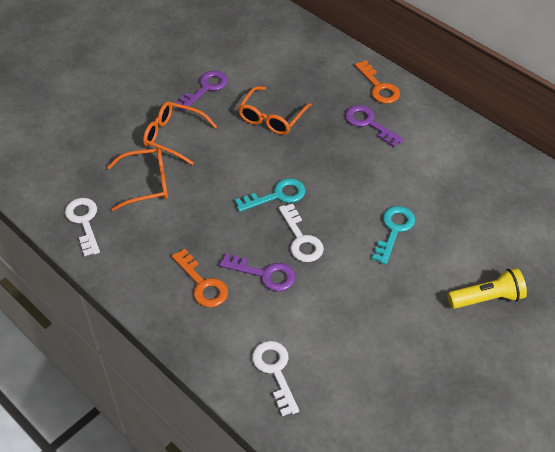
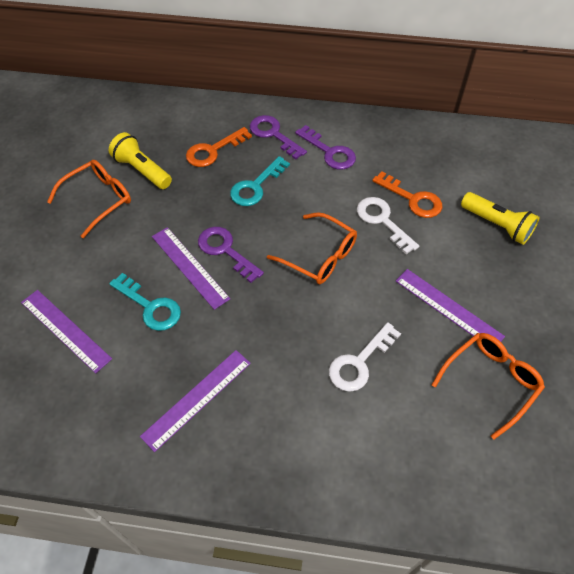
purple ruler: none = 0 -> [21,290,112,373] [140,350,251,452] [152,227,230,310] [396,269,505,342] = 4
white key: [65,198,100,256] [252,341,299,416] [279,203,324,262] = 3 -> [329,322,401,392] [357,197,419,254] = 2
yellow flashlight: [447,268,527,309] = 1 -> [109,132,172,189] [461,192,540,245] = 2

